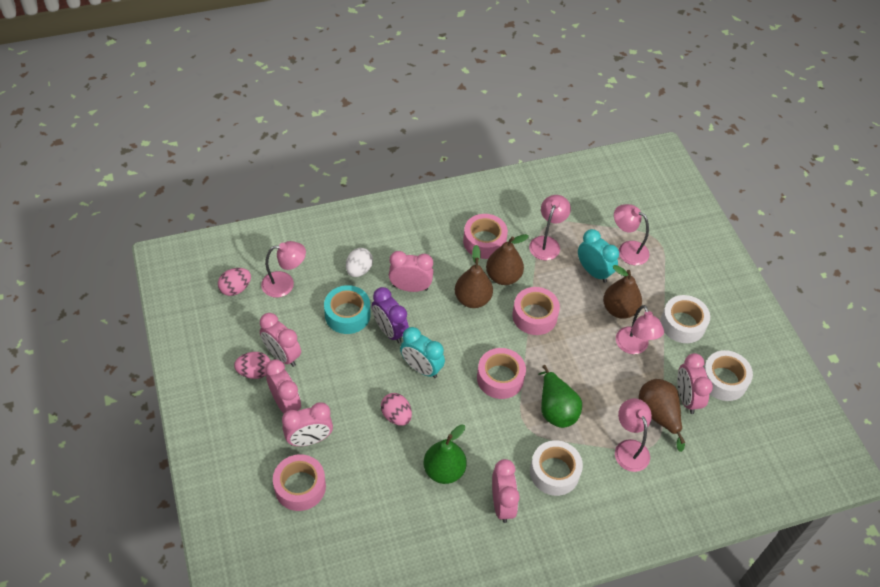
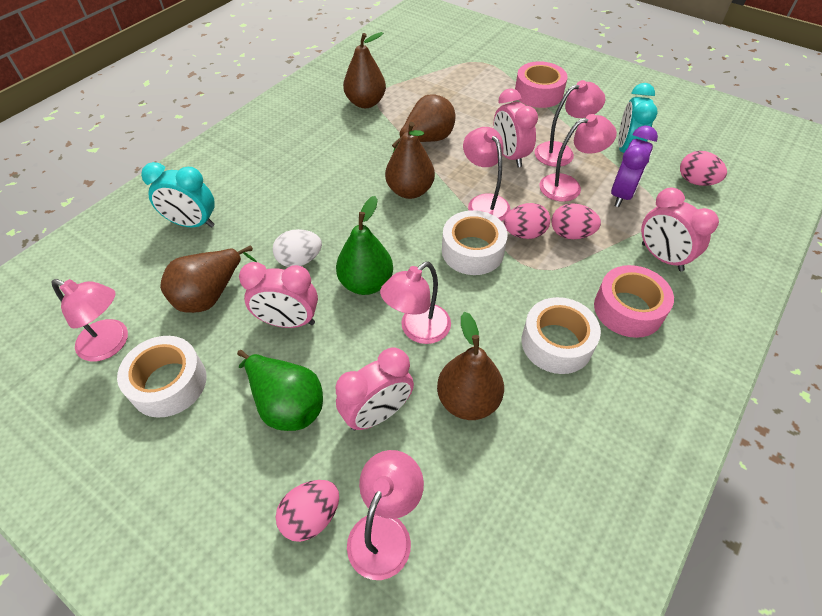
brown pear: [455,245,493,308] [486,234,529,285] [603,265,642,319] [638,379,685,452] = 4 -> [160,246,257,313] [343,32,386,108] [385,122,435,199] [392,94,455,152] [437,312,504,420] = 5
pink clock: [260,313,301,367] [265,360,301,413] [282,402,333,446] [389,251,433,292] [492,459,520,523] [677,353,713,414] = 6 -> [239,262,318,328] [336,347,414,431] [494,89,538,167] [641,187,719,271] = 4
pink egg: [218,268,251,296] [234,352,271,379] [381,393,412,426] = 3 -> [276,480,339,542] [504,203,550,239] [552,203,601,239] [680,151,727,186] = 4
pink lamp: [261,241,306,297] [529,195,571,260] [614,204,649,265] [615,398,652,472] [616,305,664,354] = 5 -> [52,279,128,361] [347,450,424,580] [380,262,451,344] [463,127,511,221] [535,80,605,167] [540,114,617,202] = 6
pink tape: [273,454,326,511] [463,214,508,259] [477,348,526,399] [512,287,560,335] = 4 -> [515,61,568,108] [594,265,674,338] = 2
turquoise tape: [324,285,370,334] = 1 -> none = 0

